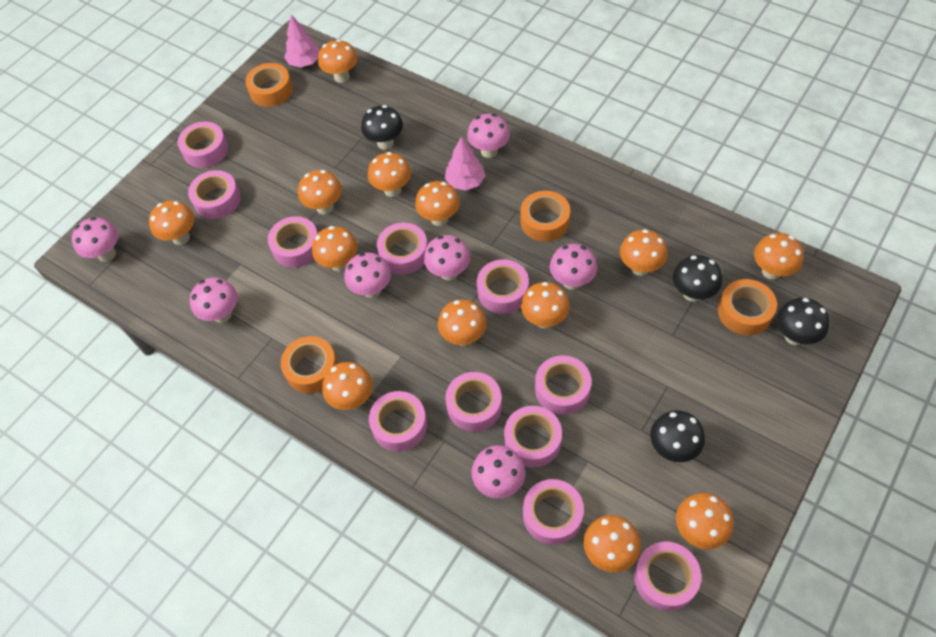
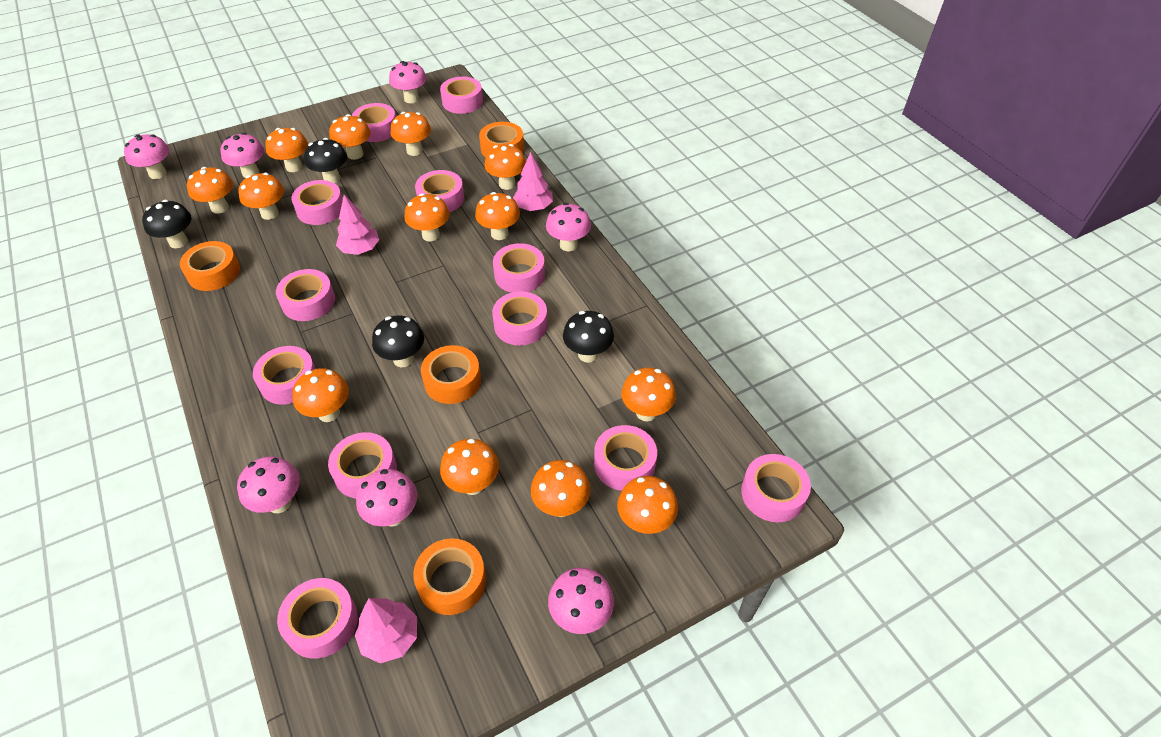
pink tape: [178,122,228,168] [188,170,241,219] [268,216,318,268] [369,391,427,452] [377,223,428,275] [445,372,502,432] [477,260,529,314] [504,406,562,467] [523,479,584,545] [535,355,592,415] [634,542,701,611] = 11 -> [253,346,316,405] [276,269,335,321] [277,578,358,659] [291,180,343,225] [328,432,397,499] [352,103,396,142] [415,170,464,212] [440,77,483,114] [492,291,548,346] [493,243,545,293] [594,425,657,491] [741,454,811,522] = 12
pink tree: [284,15,320,67] [445,136,486,191] = 2 -> [336,195,379,255] [355,598,417,663] [513,152,553,211] = 3

